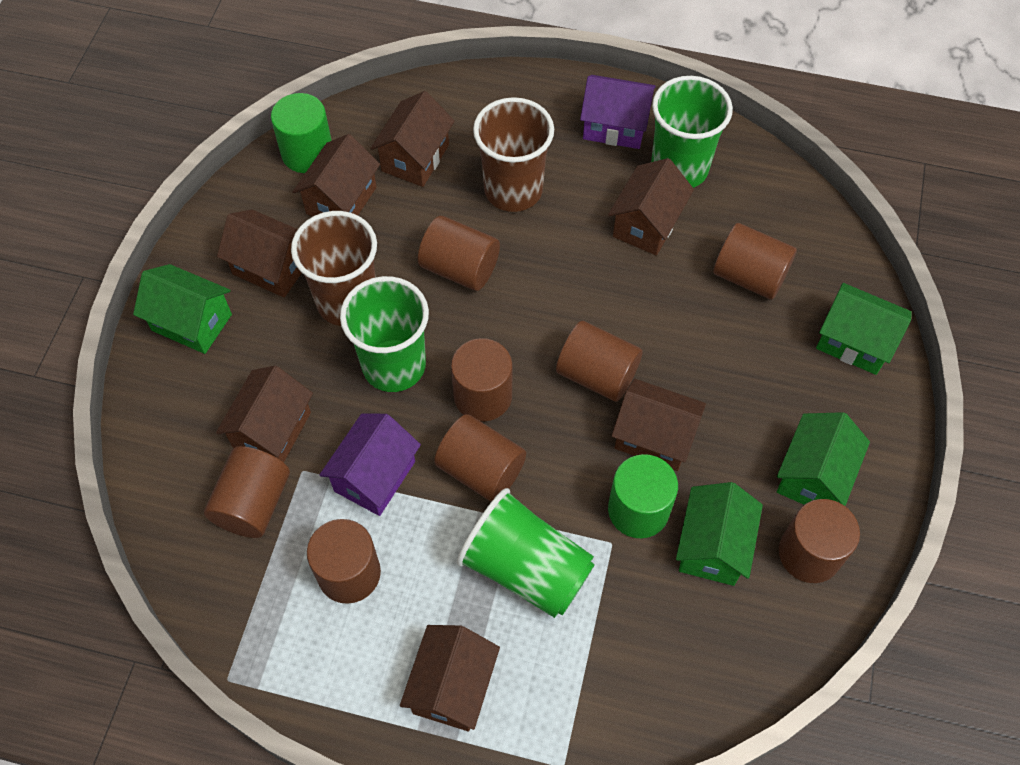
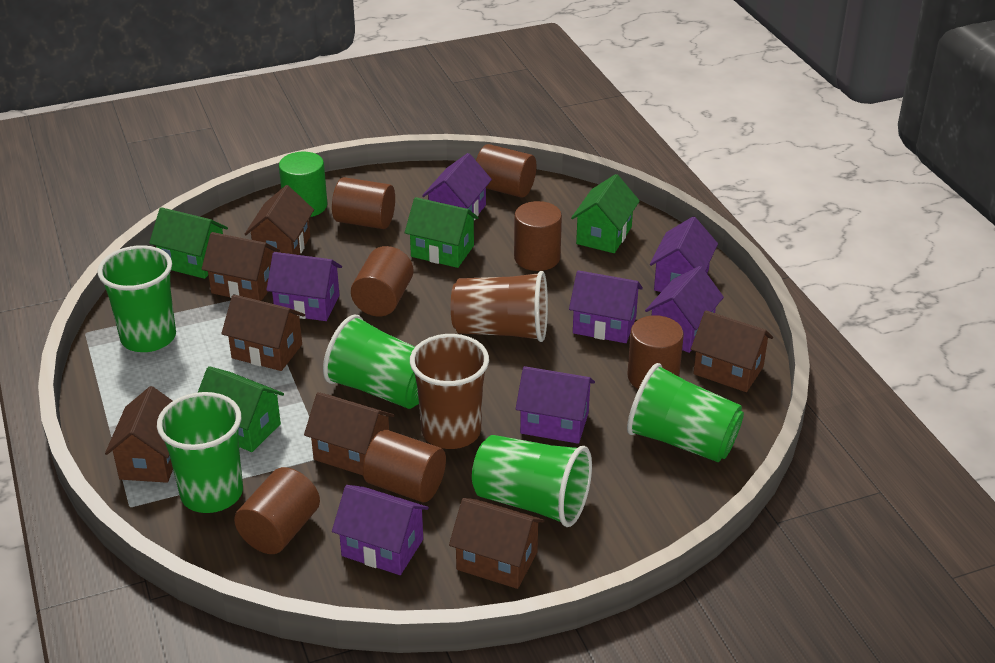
brown cylinder: [204,446,290,538] [307,519,381,604] [418,216,500,291] [434,414,526,502] [451,338,512,422] [556,321,642,402] [713,223,797,300] [779,499,860,583] = 8 -> [234,467,320,554] [332,177,395,229] [351,246,413,316] [363,430,446,503] [476,144,536,198] [514,201,562,271] [628,315,684,389] = 7
green cup: [340,276,429,392] [456,488,595,618] [651,76,733,188] = 3 -> [98,245,176,352] [157,392,243,513] [323,315,419,409] [472,435,592,527] [627,363,744,462] = 5
green cylinder: [271,93,332,173] [608,454,678,538] = 2 -> [279,152,328,217] = 1
purple house: [320,413,421,516] [580,75,656,149] = 2 -> [266,252,342,321] [332,485,429,575] [422,153,492,220] [516,366,595,444] [569,270,643,343] [645,266,724,353] [650,217,718,292] = 7

